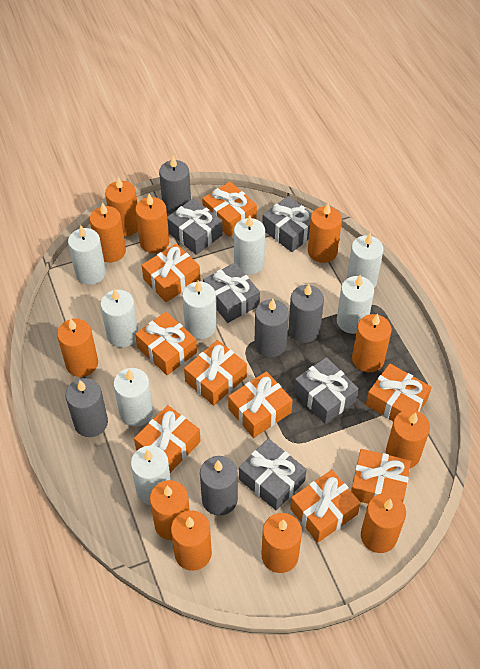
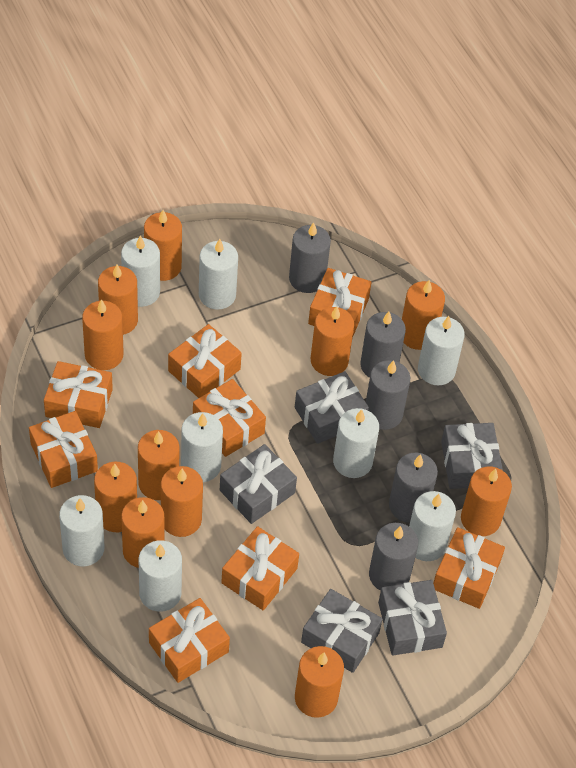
orange gift: [134,405,201,473] [135,312,197,375] [142,244,200,302] [184,340,247,406] [202,182,257,237] [228,371,293,438] [290,470,361,542] [351,449,411,504] [366,364,432,421] = 9 -> [29,411,98,488] [44,361,113,428] [149,598,230,683] [168,324,242,398] [193,379,266,457] [221,526,299,611] [308,268,372,338] [433,527,505,609] = 8

